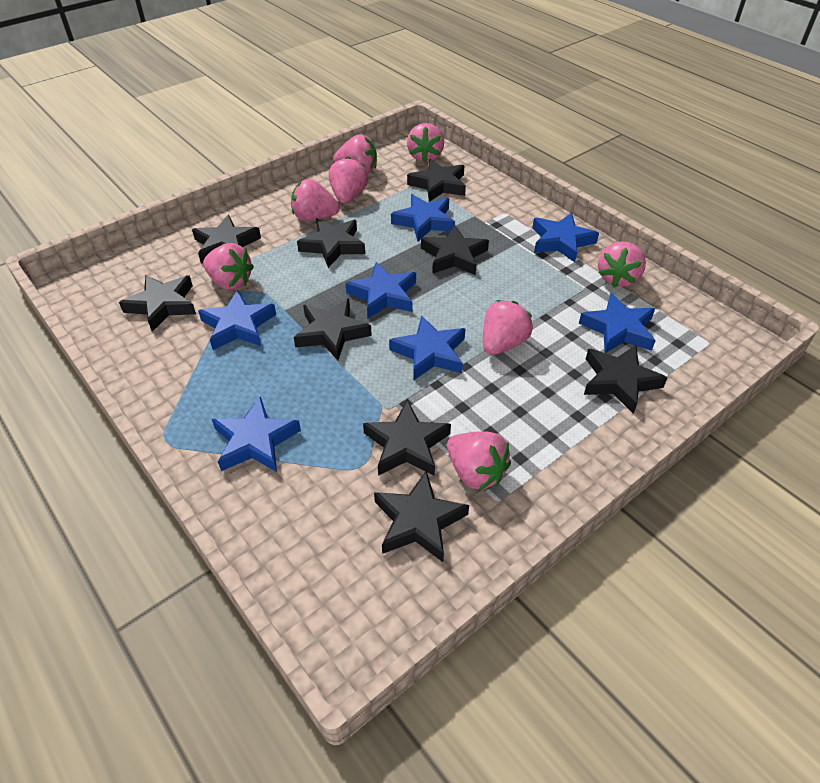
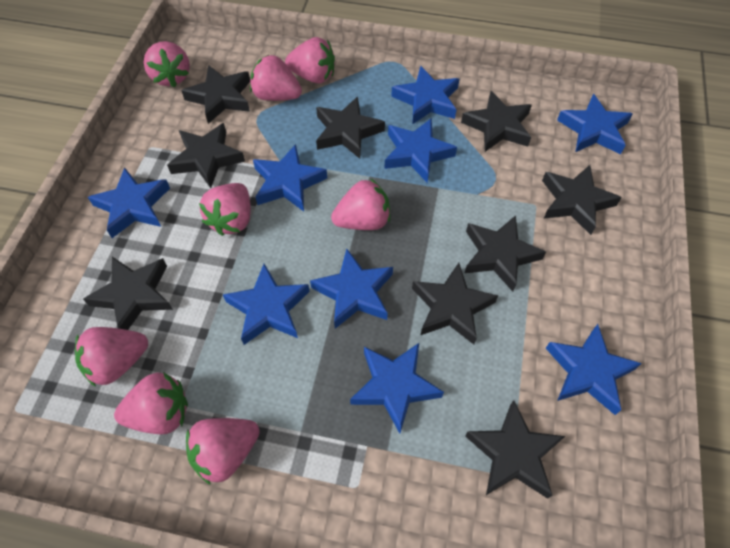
blue star: [198,290,276,350] [212,396,301,472] [345,262,416,319] [389,315,465,381] [391,194,455,241] [532,213,599,262] [579,293,656,353] = 7 -> [88,167,170,238] [223,264,310,345] [253,144,327,211] [310,249,393,329] [350,343,444,434] [385,118,457,182] [391,66,459,124] [546,324,642,415] [557,94,632,154] = 9

